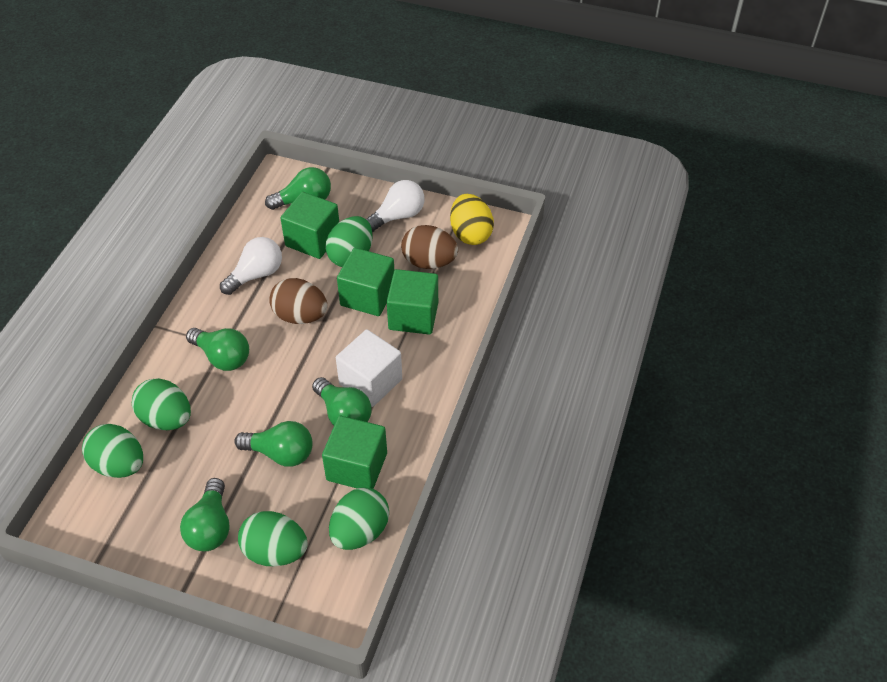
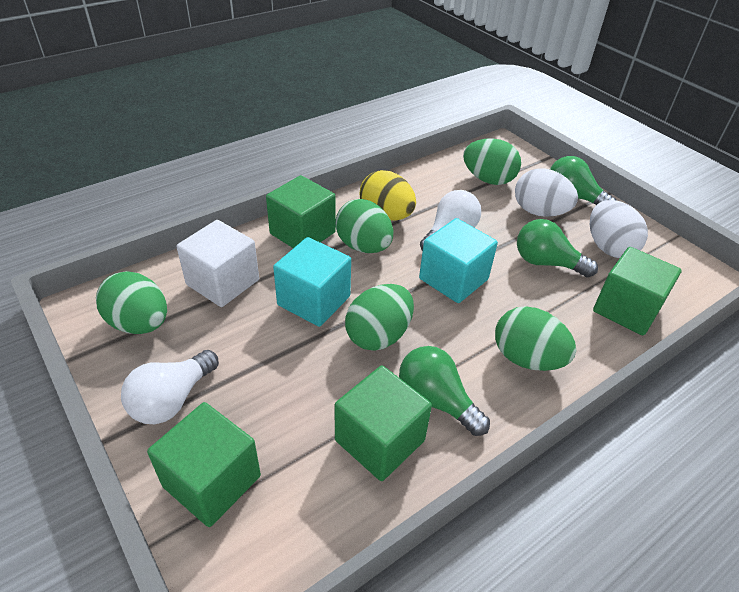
brown egg: [269,278,328,324] [401,225,458,269] = 2 -> none = 0
green light bulb: [180,478,229,551] [186,328,249,371] [234,421,313,467] [265,167,331,210] [312,377,372,425] = 5 -> [399,346,490,436] [517,219,598,278] [550,156,617,205] = 3
turquoise cube: none = 0 -> [273,237,351,327] [419,218,498,303] = 2
white egg: none = 0 -> [515,169,578,217] [590,200,648,258] = 2

